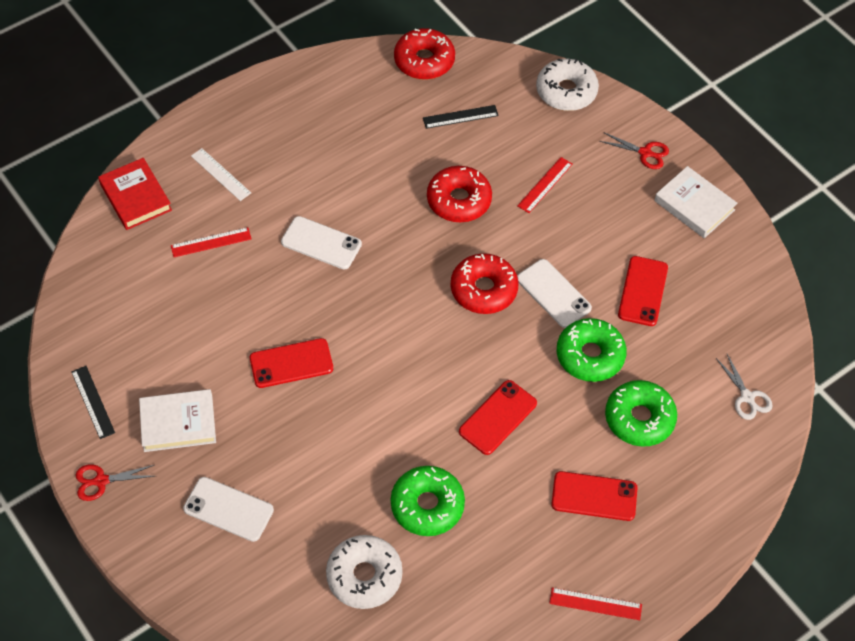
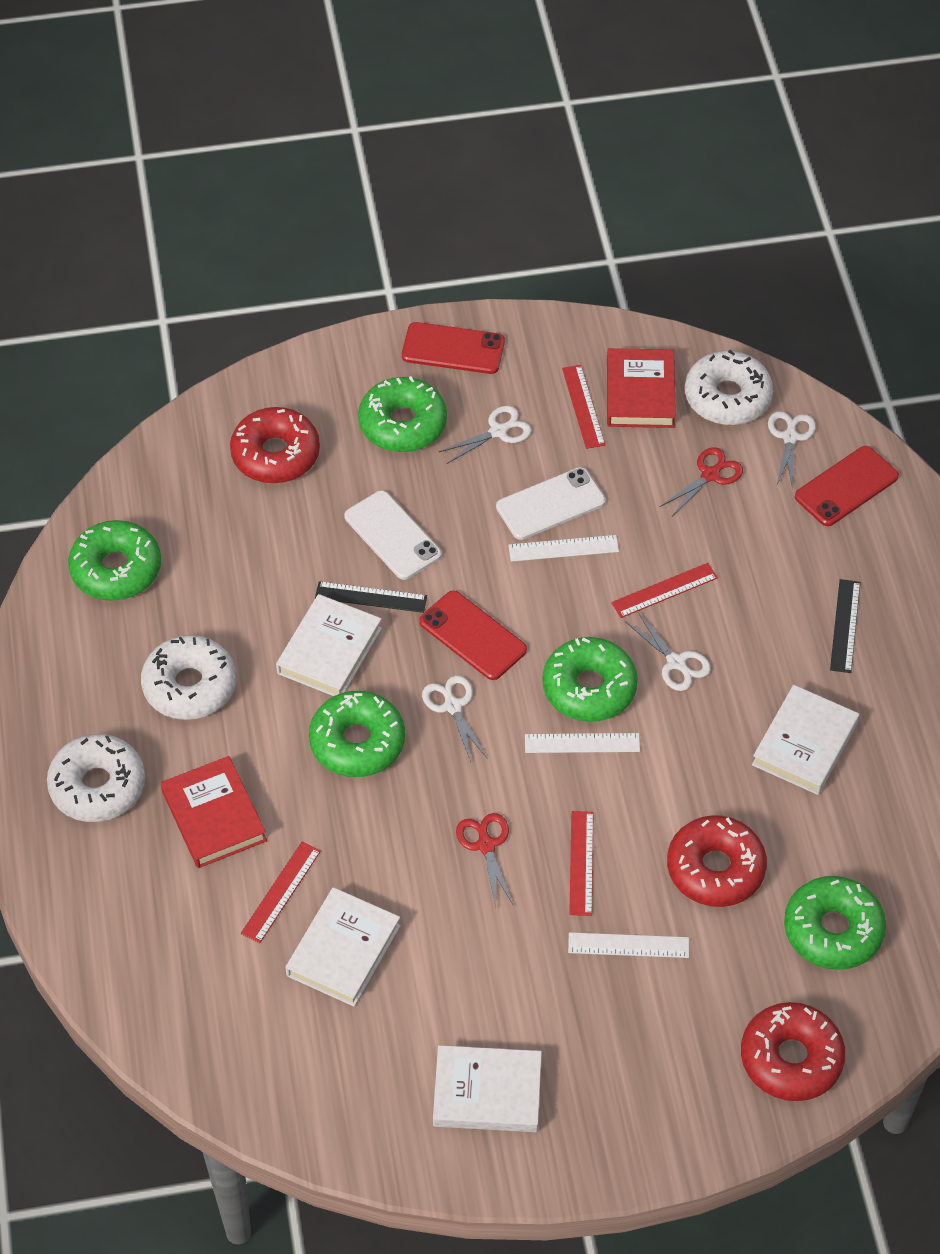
green donut: [391,466,465,536] [557,318,627,382] [605,380,677,447] = 3 -> [68,520,161,601] [309,691,405,777] [358,376,447,452] [542,637,638,722] [784,876,886,970] = 5
red book: [98,158,172,230] = 1 -> [161,756,267,868] [607,348,676,428] = 2
red phone: [250,338,333,388] [459,380,537,455] [551,471,637,521] [618,256,668,326] = 4 -> [402,322,505,374] [419,591,527,680] [795,446,899,526] = 3
red ruler: [171,227,252,257] [517,157,573,213] [549,588,642,620] = 3 -> [241,842,321,943] [562,365,605,449] [569,811,594,916] [611,563,718,618] = 4
white book: [139,389,216,452] [654,166,738,238] = 2 -> [276,594,382,696] [285,887,401,1007] [433,1045,542,1132] [752,685,859,795] = 4
white donut: [326,535,403,609] [536,58,599,111] = 2 -> [47,734,145,822] [141,635,236,720] [685,350,773,425] = 3
white phone: [183,477,274,542] [281,216,362,270] [517,259,592,328] = 3 -> [344,490,442,580] [496,467,606,540] = 2
white ruler: [191,148,251,201] = 1 -> [508,535,619,562] [525,733,640,753] [568,932,689,958] = 3
white scissors: [716,354,773,420] = 1 -> [422,675,487,762] [439,406,532,464] [625,612,711,691] [768,411,816,489] = 4

